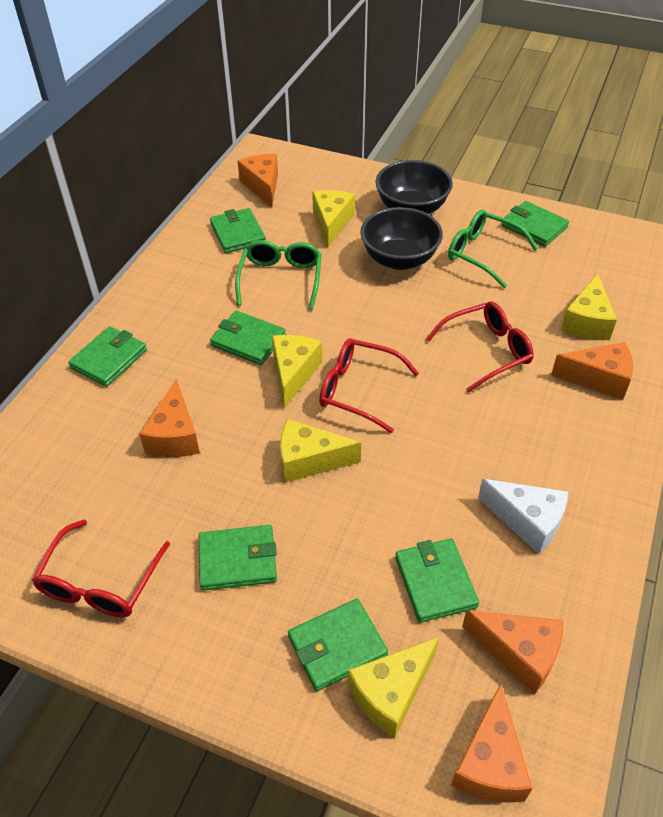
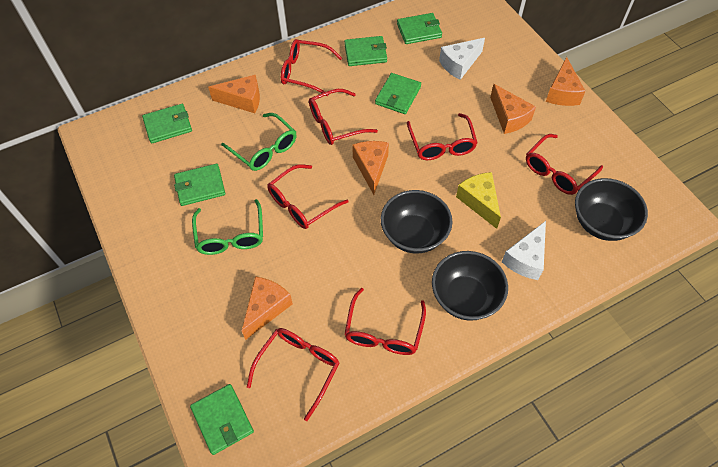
black bowl: [360,207,443,270] [376,160,453,214] = 2 -> [381,190,452,253] [432,251,508,321] [575,178,648,241] = 3
green wallet: [68,326,147,387] [199,525,277,591] [210,208,266,253] [210,311,286,365] [288,599,388,691] [395,538,479,623] [501,201,569,247] = 7 -> [142,104,192,143] [174,164,225,206] [190,384,254,455] [344,36,387,66] [375,73,421,114] [397,13,442,44] = 6
red glasses: [32,520,170,618] [319,338,419,433] [426,302,534,393] = 3 -> [247,328,340,421] [267,164,348,229] [281,39,342,96] [309,89,378,145] [345,288,426,355] [407,113,478,160] [526,134,603,195] = 7
white cheese: [478,479,568,554] = 1 -> [439,38,485,80] [502,221,546,280] = 2
yellow cheese: [272,335,323,408] [280,419,361,483] [312,190,355,248] [348,637,439,738] [561,274,617,340] = 5 -> [456,172,501,229] = 1

